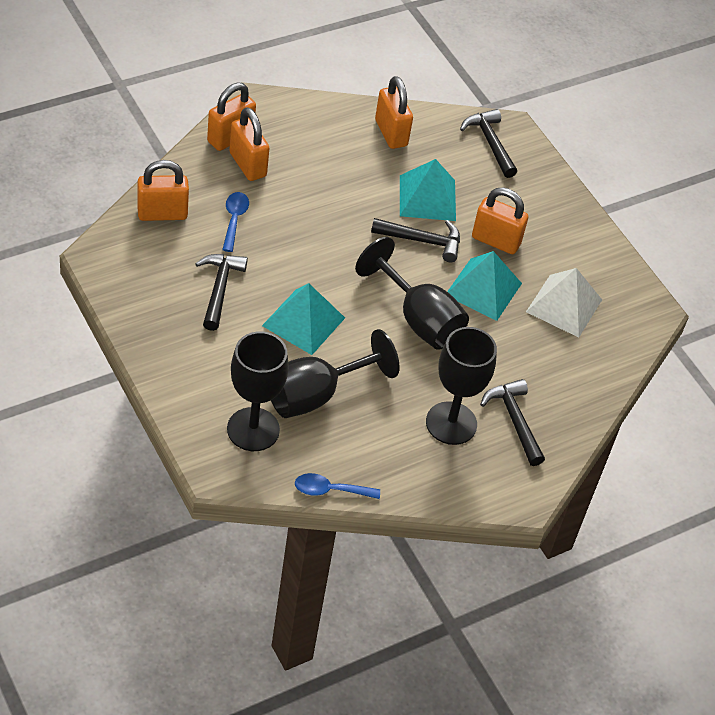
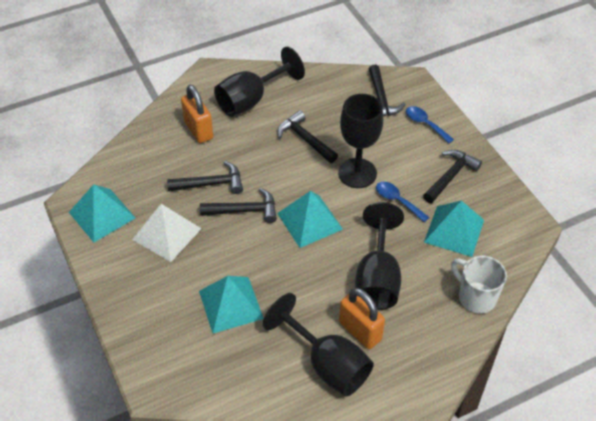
black hammer: [195,254,248,331] [371,218,460,262] [460,109,517,178] [480,379,545,466] = 4 -> [167,161,243,194] [200,188,277,223] [277,110,338,163] [369,65,406,116] [423,150,482,203] = 5
orange padlock: [137,160,189,221] [207,82,256,151] [230,107,270,181] [375,76,413,149] [472,187,528,254] = 5 -> [181,85,213,143] [339,288,385,349] = 2
turquoise pyramid: [262,283,345,355] [400,159,456,221] [447,251,522,321] = 3 -> [69,184,135,243] [199,276,264,333] [277,191,343,248] [424,201,484,257] = 4
white mug: none = 0 -> [451,255,507,314] = 1

